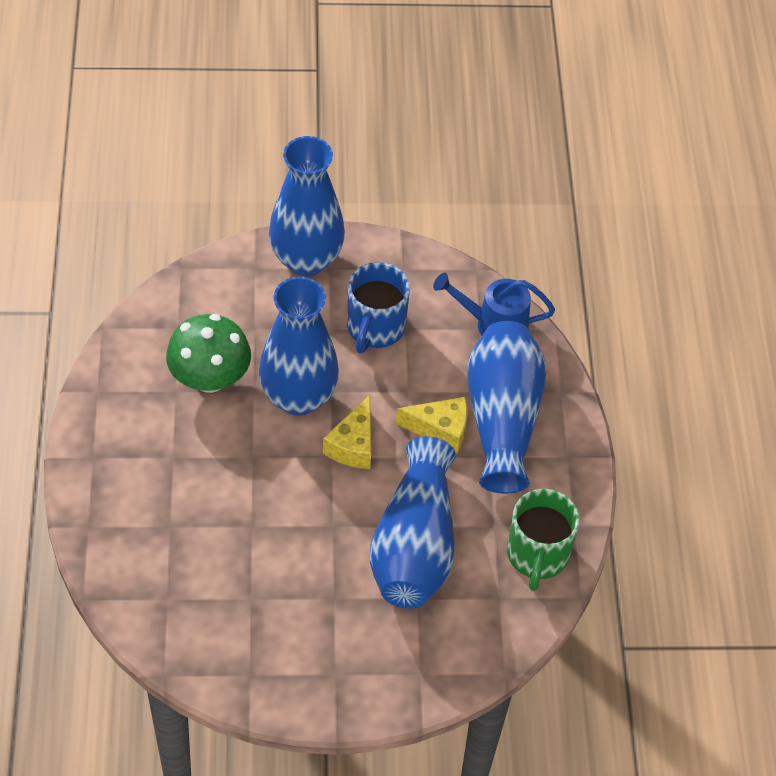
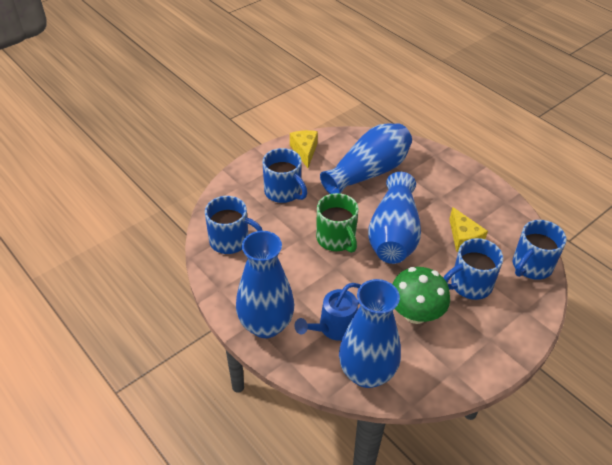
blue mug: [347,262,410,353] = 1 -> [205,196,263,254] [263,148,307,203] [444,238,503,300] [513,220,567,280] = 4

